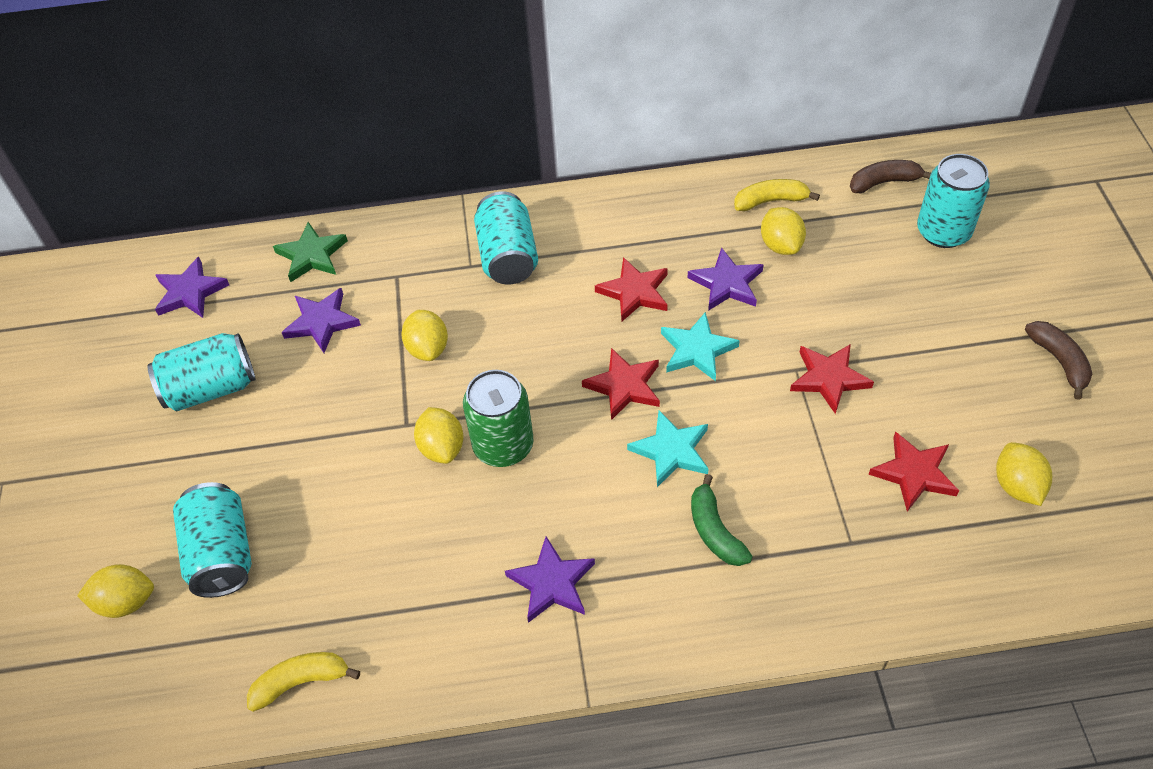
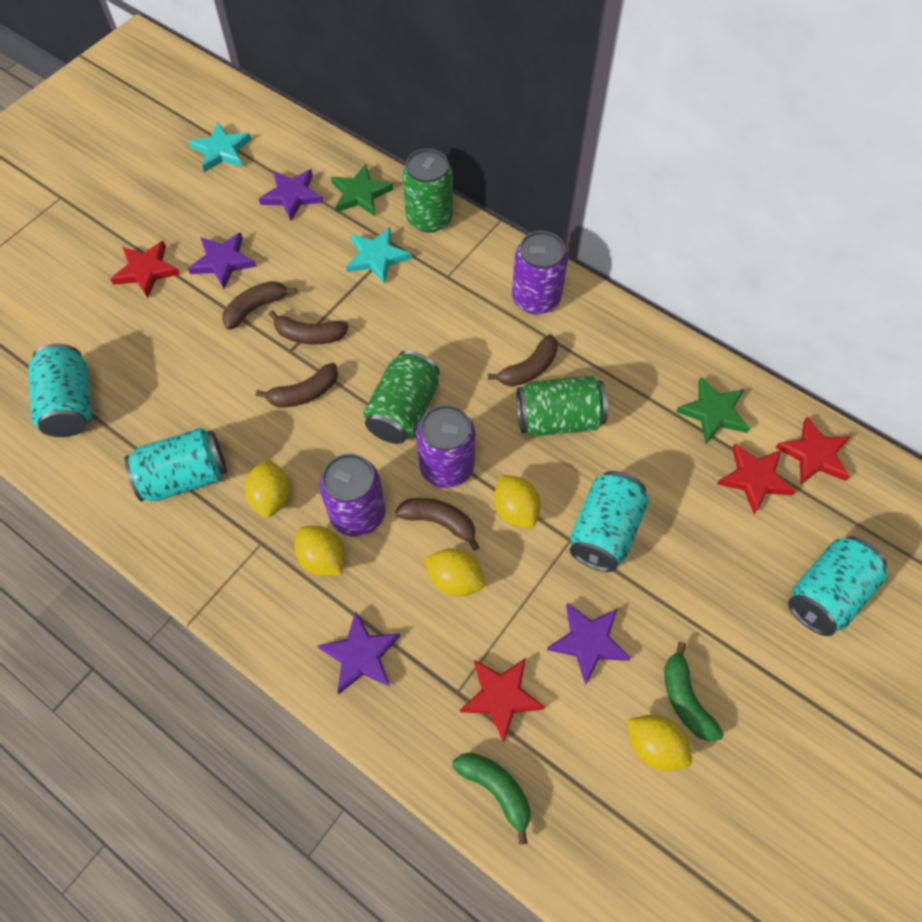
brown banana: [850,160,931,193] [1025,321,1092,400] = 2 -> [222,281,297,330] [256,363,338,408] [268,311,348,345] [395,498,479,551] [488,334,558,387] = 5
green banana: [691,474,753,566] = 1 -> [452,753,530,844] [664,642,724,742] = 2
green can: [463,370,534,467] = 1 -> [363,350,440,444] [402,148,453,232] [517,376,608,436] = 3
green star: [273,222,348,282] = 1 -> [331,164,393,216] [676,377,750,444] = 2
purple can: none = 0 -> [319,454,385,537] [416,405,475,488] [512,231,568,315] = 3
yellow banana: [247,652,360,712] [734,179,820,211] = 2 -> none = 0

